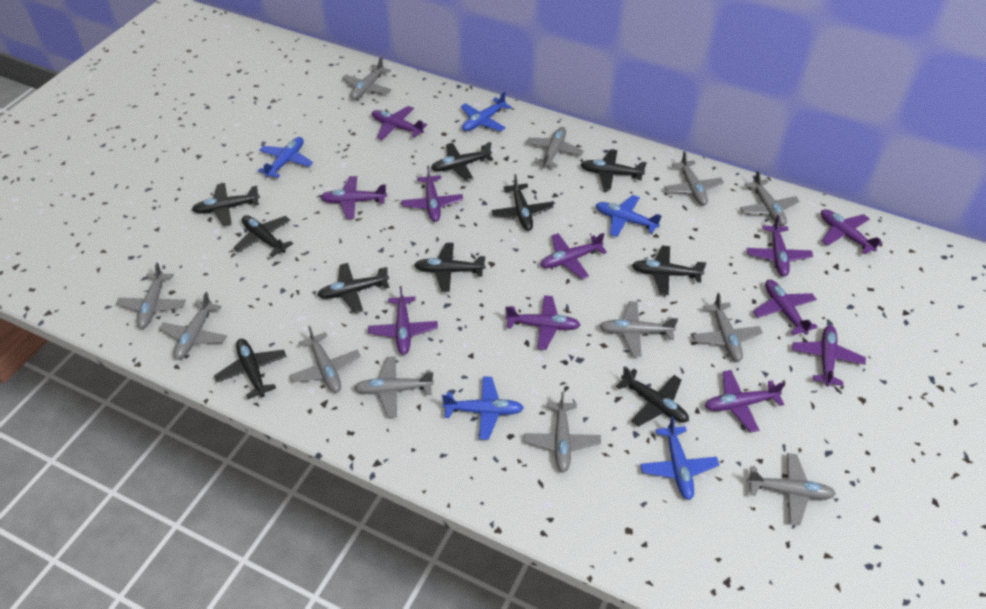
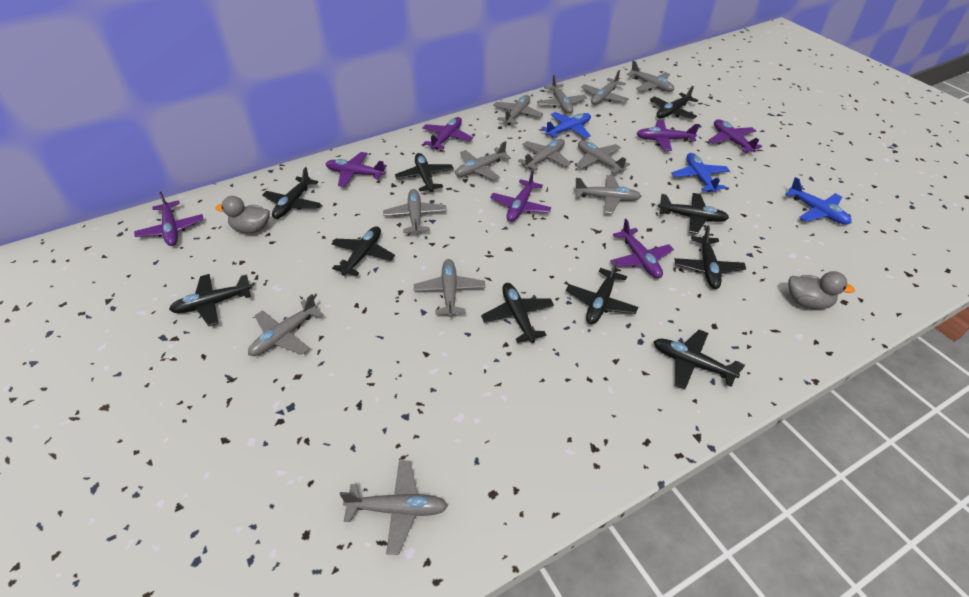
blue plane: [258,137,313,178] [442,376,524,440] [461,91,512,131] [596,195,662,237] [640,416,719,500] = 5 -> [541,112,591,138] [671,153,730,193] [785,177,852,225] = 3
grey duck: none = 0 -> [216,196,270,233] [788,271,855,309] = 2
purple plane: [320,176,387,219] [368,286,438,355] [372,106,427,140] [401,165,463,222] [505,295,581,350] [540,233,607,279] [705,370,785,432] [746,215,813,277] [753,280,818,335] [792,325,866,386] [821,209,882,254] = 11 -> [134,192,204,246] [326,152,387,187] [422,117,473,150] [490,170,551,222] [610,219,674,278] [636,120,700,151] [708,119,762,153] = 7

